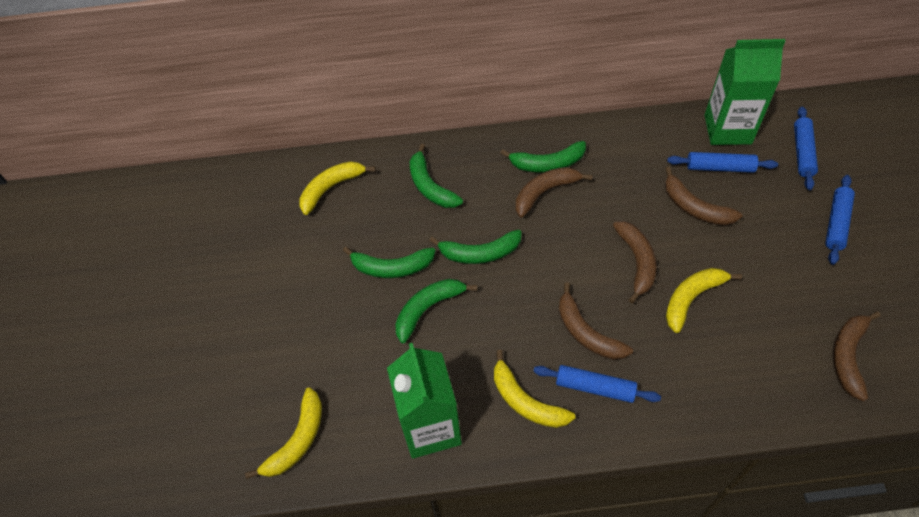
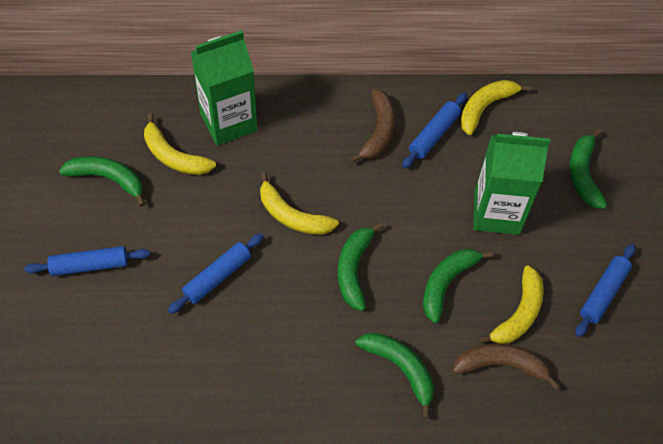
brown banana: [516,167,593,217] [559,282,633,360] [613,221,656,303] [665,167,742,225] [833,311,880,401] = 5 -> [349,89,395,163] [453,344,560,390] = 2

